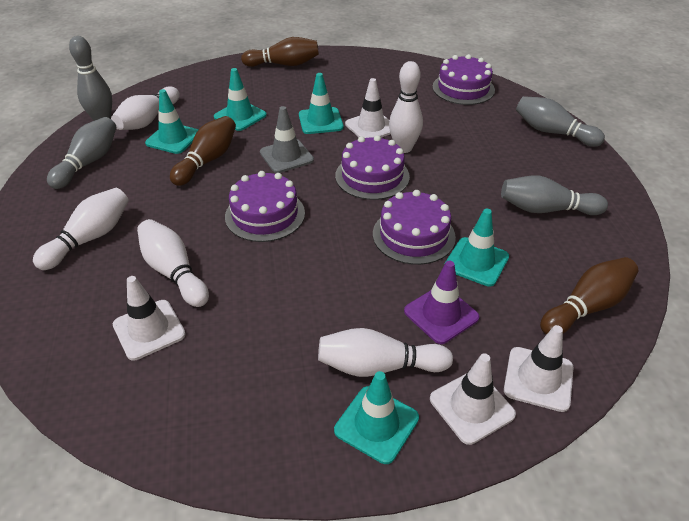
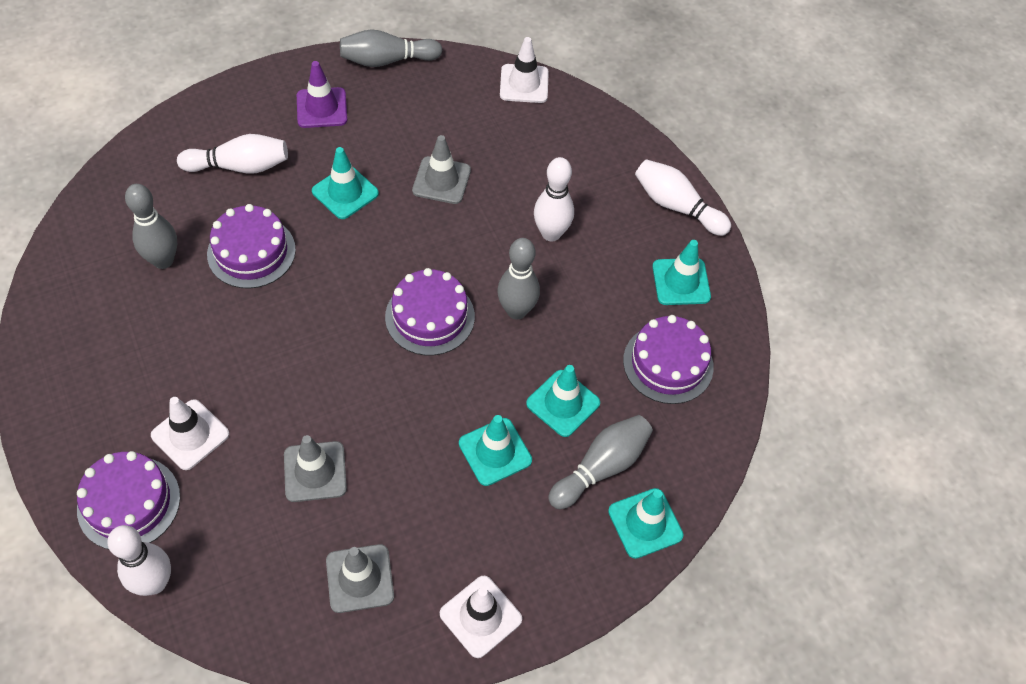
brown bowling pin: [170,116,236,186] [241,37,319,67] [540,257,638,335] = 3 -> none = 0
grey traffic cone: [260,106,314,173] = 1 -> [284,435,347,502] [326,544,394,613] [412,135,471,204] = 3
white bowling pin: [33,188,129,270] [111,86,180,130] [137,219,209,307] [318,328,453,377] [389,61,423,153] = 5 -> [107,525,171,596] [177,134,288,174] [534,157,574,242] [635,159,731,236] = 4
white traffic cone: [113,276,186,360] [345,78,391,138] [430,353,516,445] [504,325,574,412] = 4 -> [151,397,229,470] [440,576,522,658] [500,37,549,103] = 3

